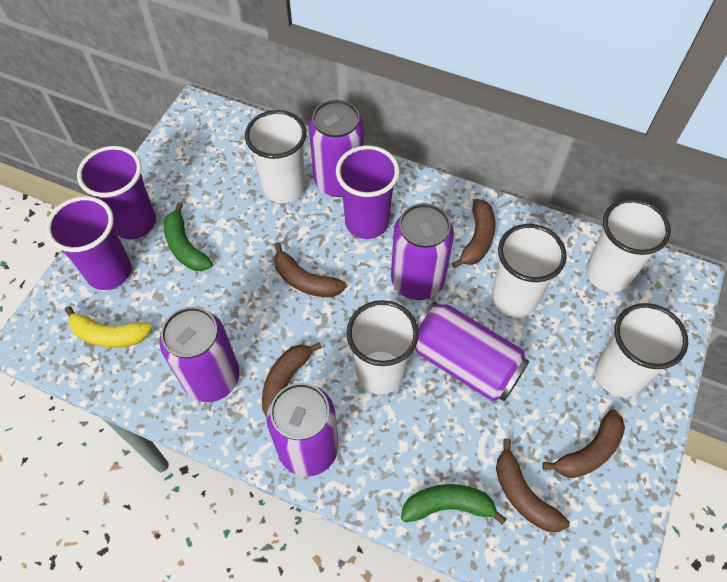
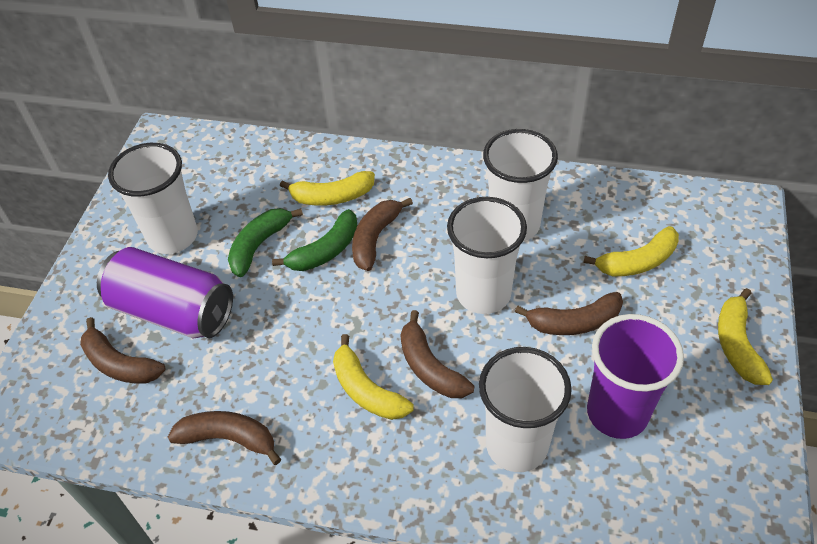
purple can: [159,307,239,402] [266,383,339,477] [309,100,364,197] [391,203,454,300] [415,302,529,401] = 5 -> [97,247,233,338] = 1
purple cup: [46,196,131,290] [77,146,156,239] [336,146,399,239] = 3 -> [587,314,684,439] = 1
white cup: [245,110,306,203] [346,300,419,394] [492,224,567,318] [586,198,671,292] [595,303,688,397] = 5 -> [108,143,198,254] [447,197,527,314] [479,347,572,472] [483,129,558,241] = 4
yellow banana: [65,306,152,348] = 1 -> [280,171,375,206] [333,334,414,420] [583,226,679,276] [718,288,773,385] = 4

